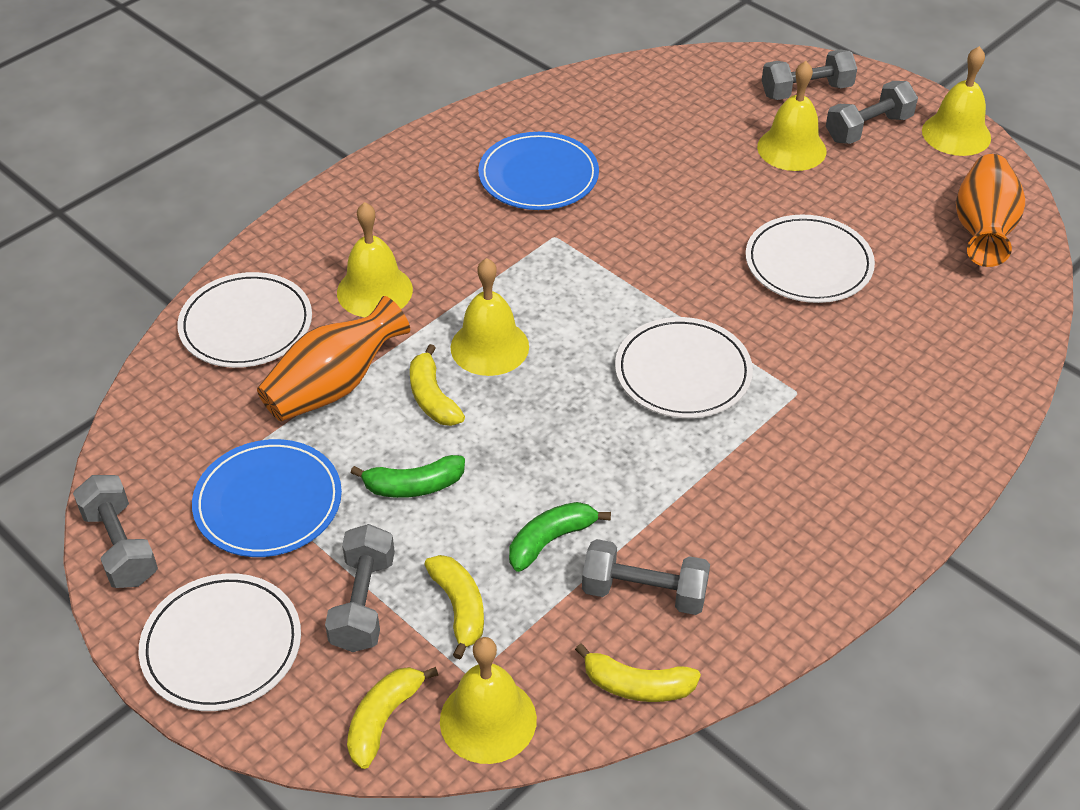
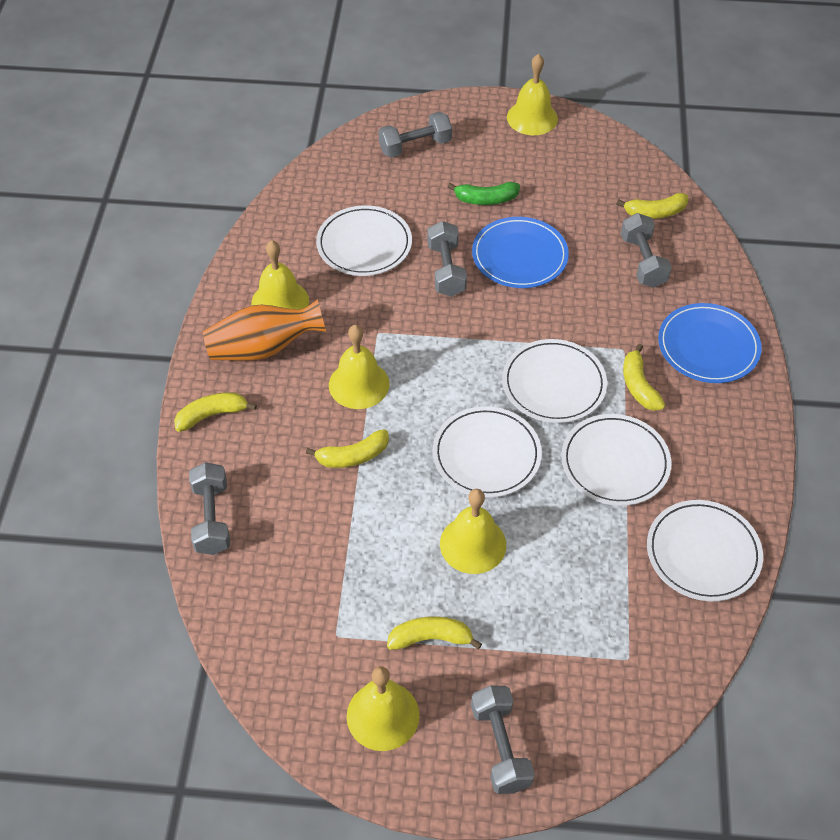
green banana: [351,455,465,498] [509,502,611,572] = 2 -> [448,182,520,205] = 1
orange vase: [257,296,410,421] [956,154,1025,267] = 2 -> [203,299,326,361] = 1
white plate: [138,573,301,711] [177,272,312,368] [615,317,753,418] [746,214,875,303] = 4 -> [316,205,412,276] [433,406,542,498] [502,339,607,423] [561,414,671,506] [647,500,763,601] = 5
yellow banana: [347,667,438,769] [410,344,465,426] [424,555,484,659] [575,644,701,702] = 4 -> [174,392,257,432] [306,429,389,468] [387,616,482,650] [616,193,689,219] [623,344,665,411] = 5

